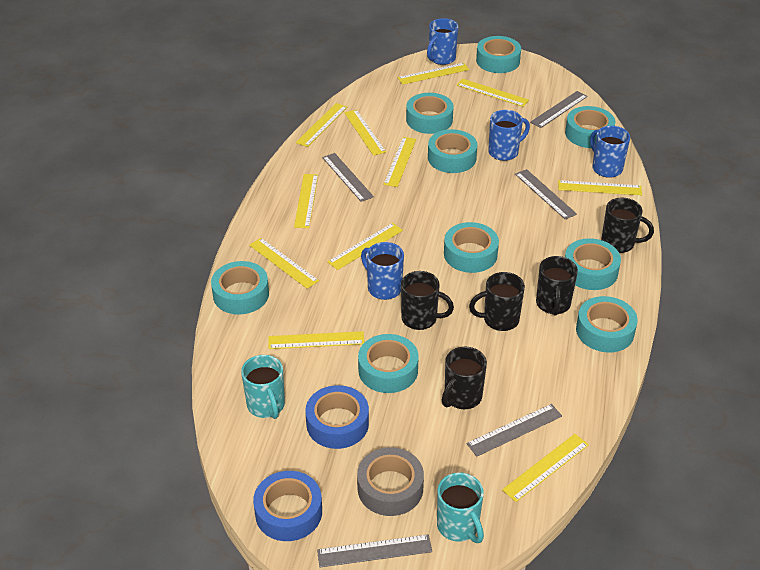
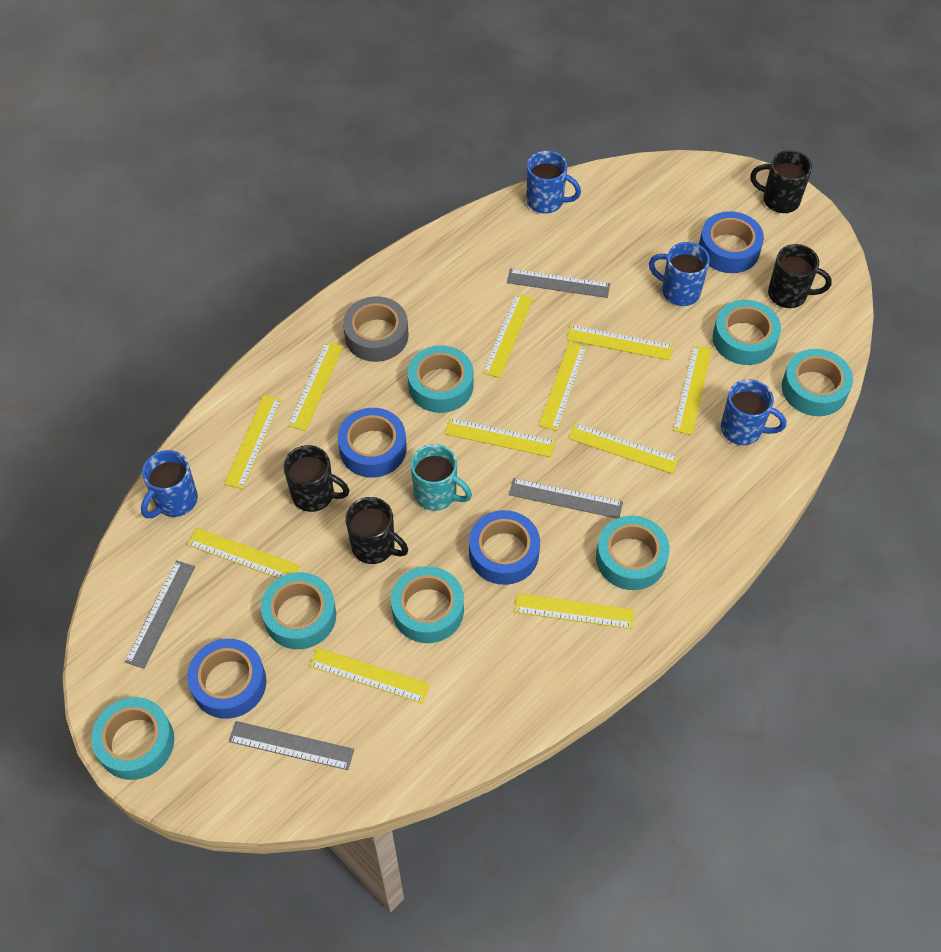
black mug: [401,271,454,330] [442,347,487,409] [469,272,525,331] [536,256,578,315] [601,198,654,253] = 5 -> [283,445,350,512] [345,497,408,564] [750,150,812,213] [768,244,832,308] = 4
blue tape: [253,471,322,541] [305,385,369,449] = 2 -> [187,639,266,719] [338,408,407,478] [469,510,540,585] [699,211,764,273] = 4
grey ruler: [317,534,432,567] [322,153,374,202] [467,404,562,457] [515,169,577,220] [530,91,588,128] = 5 -> [125,560,195,669] [229,721,354,770] [507,269,610,298] [509,478,623,519] = 4
turquoise mug: [241,355,285,419] [437,472,484,543] = 2 -> [411,444,472,511] = 1
turquoise tape: [211,261,269,315] [358,334,419,393] [406,93,454,134] [428,129,478,173] [444,222,499,273] [476,36,521,73] [565,106,615,148] [565,238,621,290] [576,296,638,352] = 9 -> [91,697,174,780] [261,572,336,649] [391,566,464,643] [408,345,474,413] [596,515,669,590] [713,300,781,365] [782,349,853,416] = 7

